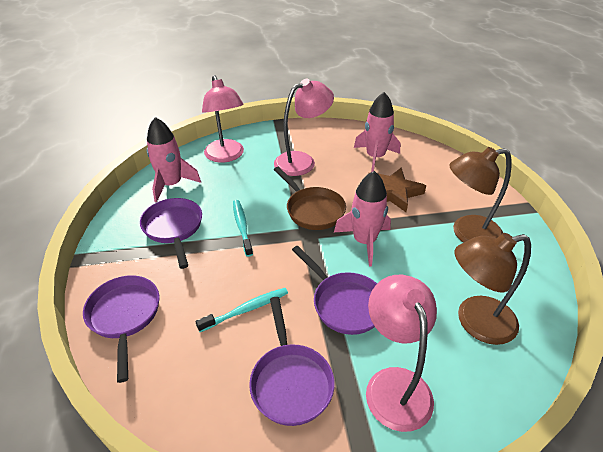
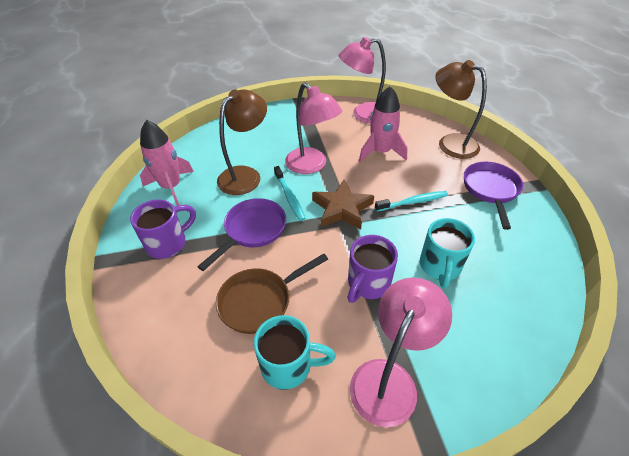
pink rocket: [147,117,201,203] [334,171,391,266] [354,92,400,172] = 3 -> [140,120,194,206] [359,86,408,162] = 2
purple mug: none = 0 -> [130,199,196,259] [348,235,398,303] = 2
purple pan: [83,275,159,383] [140,198,202,269] [249,297,335,426] [292,246,377,335] = 4 -> [197,198,286,271] [464,162,523,230] = 2
turquoise mug: none = 0 -> [254,315,336,390] [420,218,475,288] = 2

